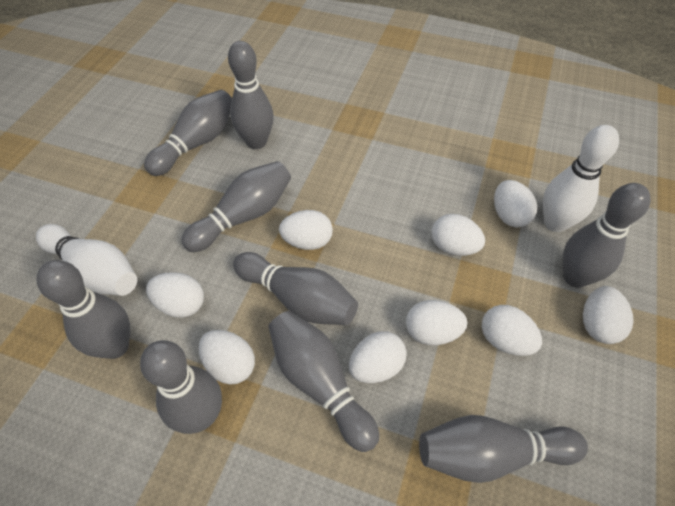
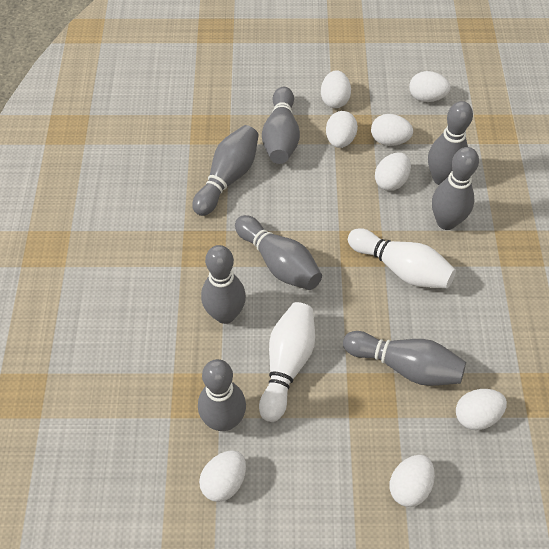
grey bowling pin: [37,260,130,359] [140,340,222,434] [144,90,232,176] [181,161,291,252] [228,41,274,149] [233,252,358,325] [268,311,379,452] [419,415,588,483] [563,183,651,288] = 9 -> [192,125,259,216] [198,359,246,431] [201,245,246,324] [235,215,322,290] [262,87,300,164] [343,331,466,386] [428,101,473,185] [432,147,479,230] = 8
white egg: [146,272,204,318] [199,330,255,385] [279,210,333,250] [349,331,407,383] [406,300,467,345] [431,214,485,256] [482,305,542,356] [494,180,537,227] [583,286,634,344] = 9 -> [199,450,246,502] [321,70,351,108] [326,111,358,148] [371,114,413,146] [375,153,411,191] [389,455,435,507] [409,71,451,102] [456,389,507,430] = 8

